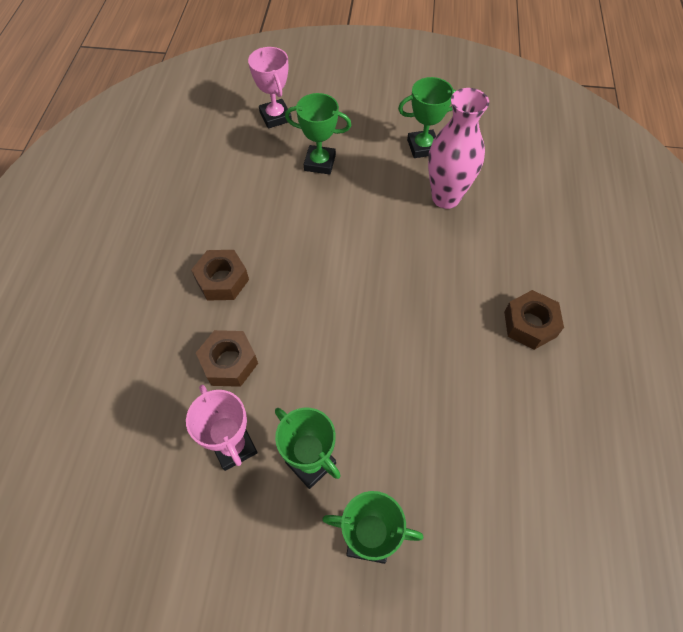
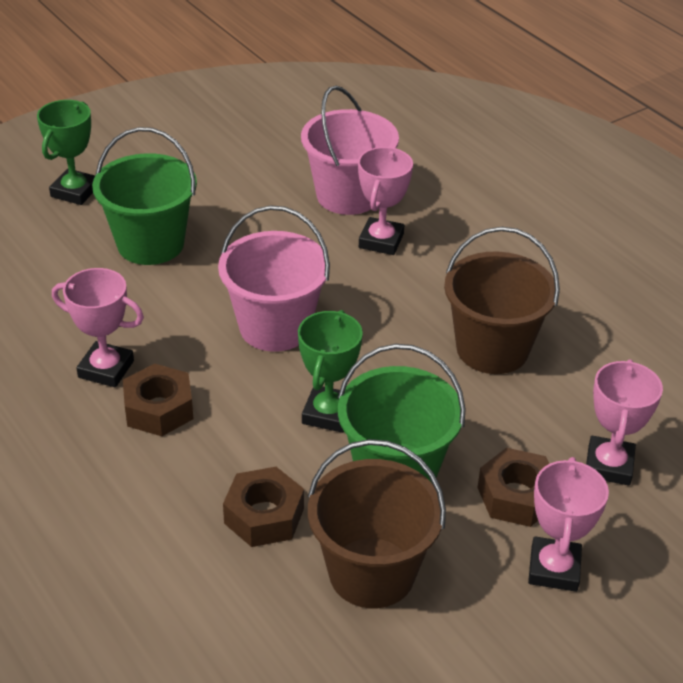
brown bucket: none = 0 -> [308,439,446,608] [444,227,560,374] = 2
green bucket: none = 0 -> [92,127,197,265] [338,344,466,483] = 2
green trophy: [275,408,341,489] [285,93,351,175] [322,491,423,564] [398,77,457,158] = 4 -> [37,100,95,205] [298,310,363,433] = 2
pink bucket: none = 0 -> [218,205,330,352] [301,86,399,215] = 2
pink trophy: [186,385,257,471] [248,47,292,128] = 2 -> [52,268,144,387] [358,147,413,255] [528,457,609,592] [586,359,663,486] = 4
pink vase: [428,88,489,209] = 1 -> none = 0

